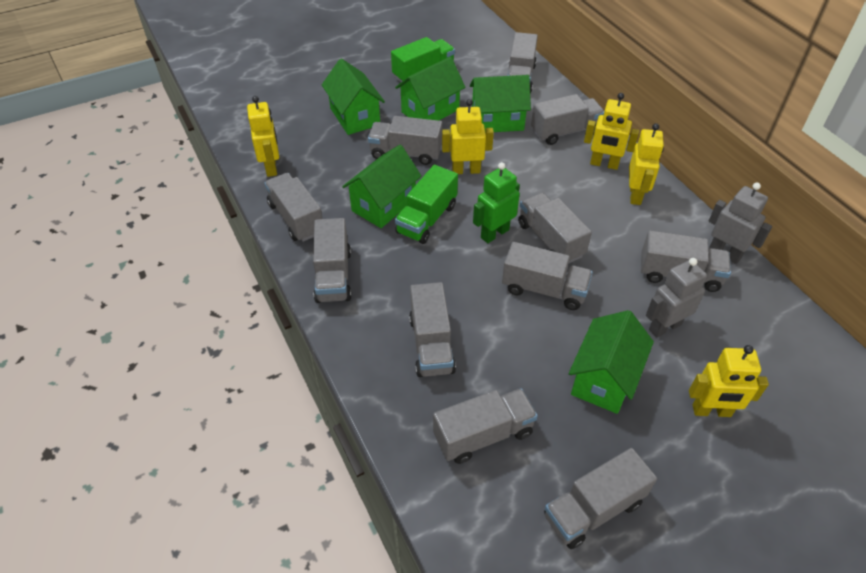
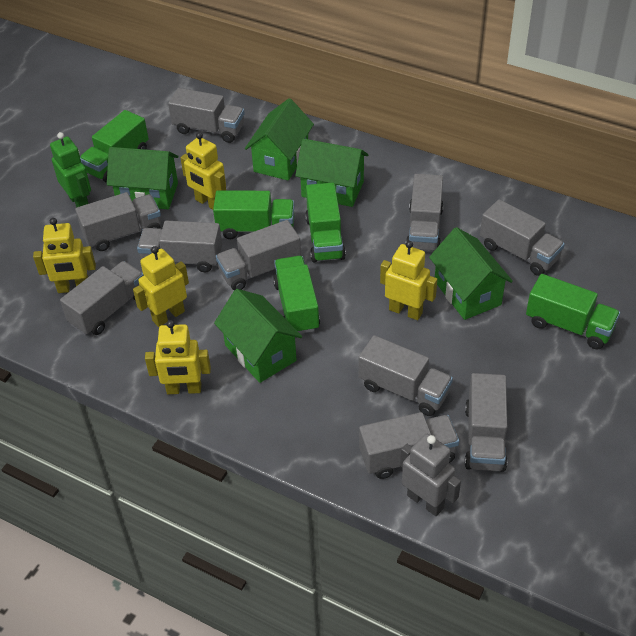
green truck: [391,37,455,82] [395,165,458,244] = 2 -> [80,110,149,183] [213,190,294,239] [273,256,320,334] [305,183,346,262] [526,274,620,349] = 5
grey robot: [646,258,707,338] [709,182,772,264] = 2 -> [400,434,461,516] = 1
grey truck: [264,173,322,242] [313,218,352,303] [368,116,442,165] [409,282,456,377] [433,388,538,464] [502,242,593,310] [507,32,538,94] [518,192,592,264] [531,94,604,145] [544,448,657,549] [641,230,731,292] = 11 -> [60,261,144,335] [75,192,161,251] [137,221,222,272] [168,88,245,143] [216,220,301,290] [358,335,453,416] [359,412,459,479] [406,174,444,251] [465,373,507,472] [480,199,565,276] = 10

